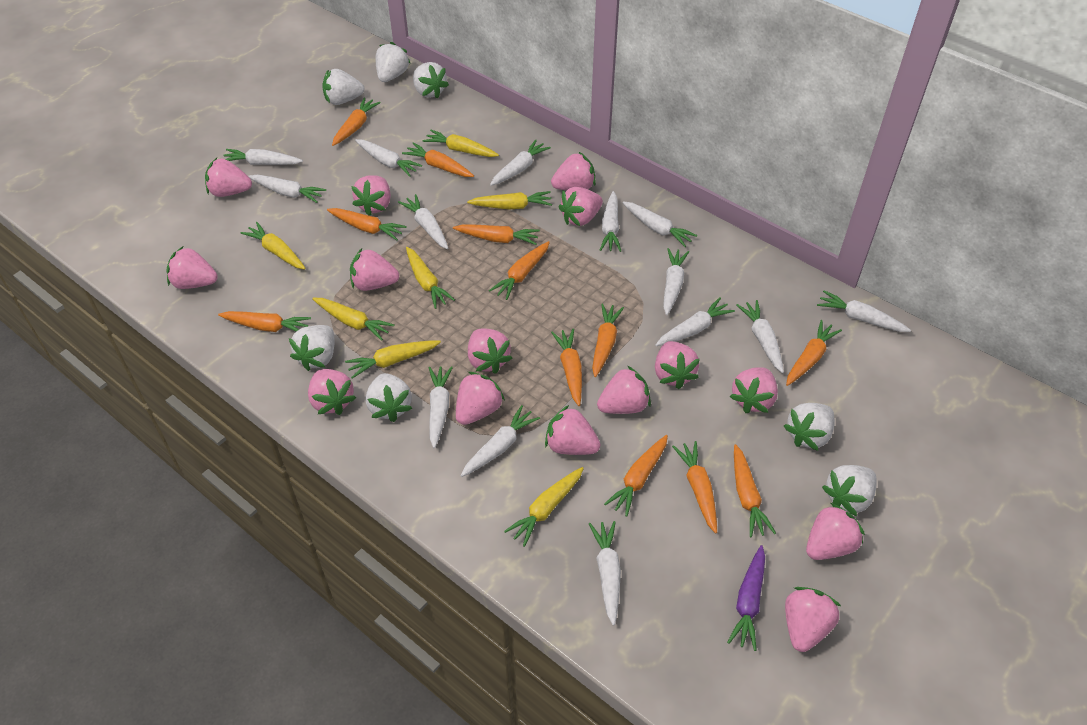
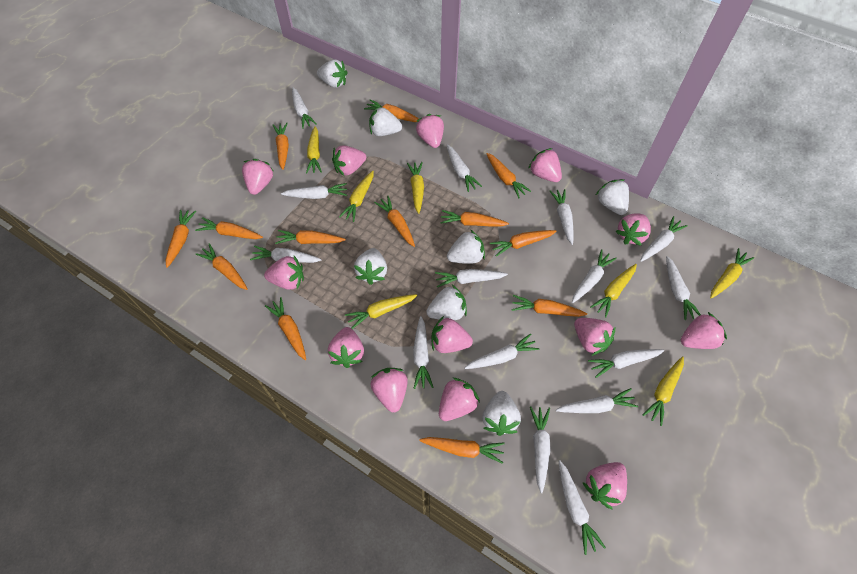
orange carrot: [218,311,311,332] [327,208,407,240] [332,98,381,146] [402,142,474,177] [453,224,540,245] [489,241,550,300] [551,329,582,406] [592,304,624,377] [604,435,668,517] [672,441,717,534] [734,444,776,537] [786,320,842,386] = 12 -> [165,210,196,268] [195,217,263,239] [196,243,248,290] [265,297,306,360] [273,123,289,170] [275,230,346,244] [364,99,419,122] [374,196,415,247] [419,437,505,464] [440,210,509,227] [486,153,531,198] [490,230,557,257] [512,295,587,317] = 13
pink strawberry: [167,246,218,289] [205,158,252,197] [308,369,356,415] [350,248,399,291] [351,175,391,216] [456,372,505,425] [468,328,512,374] [545,405,601,455] [551,152,596,190] [558,187,603,226] [597,366,651,414] [655,341,700,389] [729,367,778,413] [785,587,842,652] [806,503,865,560] = 15 -> [242,159,274,195] [264,256,304,290] [328,327,364,368] [332,145,366,176] [370,368,408,412] [416,114,444,148] [432,316,473,353] [439,378,480,421] [528,148,562,182] [574,318,615,356] [583,462,627,509] [615,213,651,246] [681,312,727,349] = 13
purple carrot: [727,545,765,651] = 1 -> none = 0
white carrot: [223,149,303,165] [248,175,326,203] [355,139,422,177] [398,194,448,249] [429,366,453,448] [461,405,540,477] [490,140,551,186] [589,521,621,626] [600,191,621,252] [622,201,697,247] [655,297,735,346] [663,248,689,315] [737,300,784,373] [817,290,911,332] = 14 -> [250,246,322,263] [281,183,347,199] [292,87,317,129] [413,316,433,389] [435,269,508,287] [447,144,482,192] [465,333,540,369] [530,406,551,493] [550,189,574,245] [556,388,638,413] [559,460,606,555] [572,249,617,303] [588,349,664,378] [640,216,688,262] [666,256,701,320] = 15

